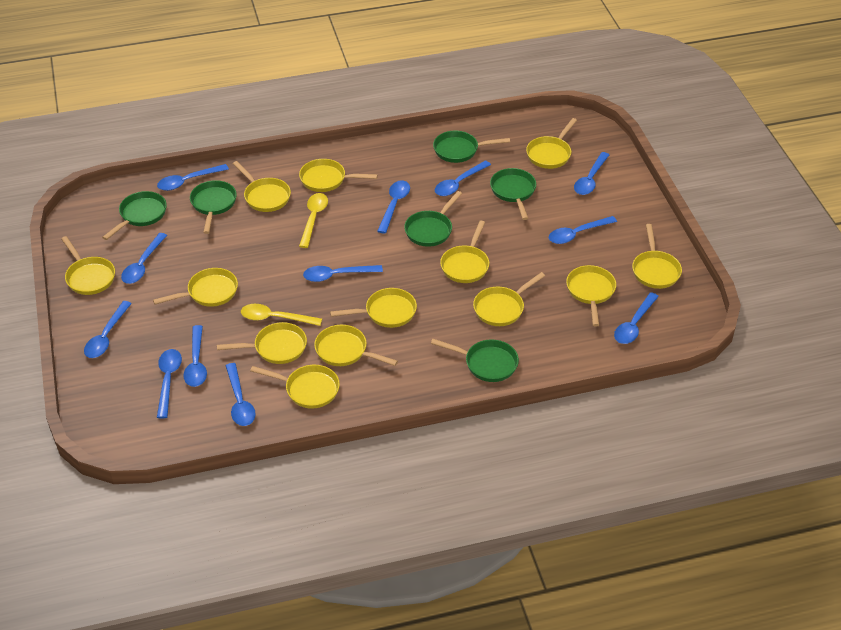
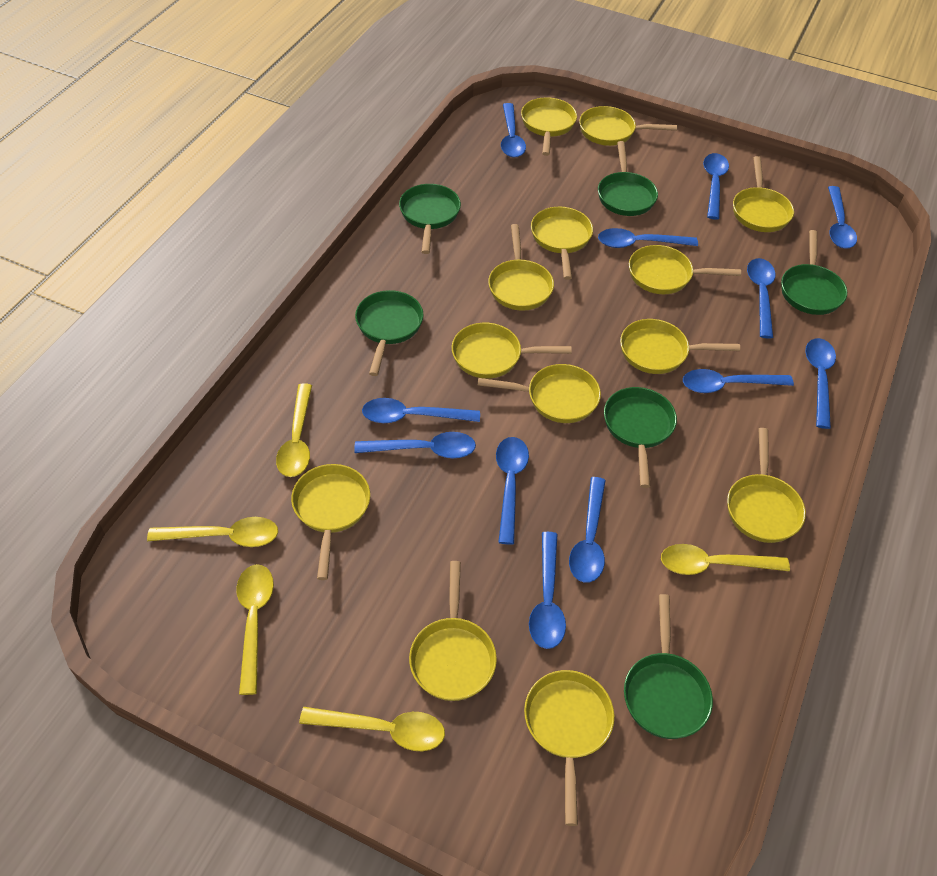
yellow spoon: [241,304,322,326] [299,193,328,248] = 2 -> [147,517,278,547] [236,564,274,695] [276,383,312,477] [299,707,445,751] [661,544,790,575] = 5

